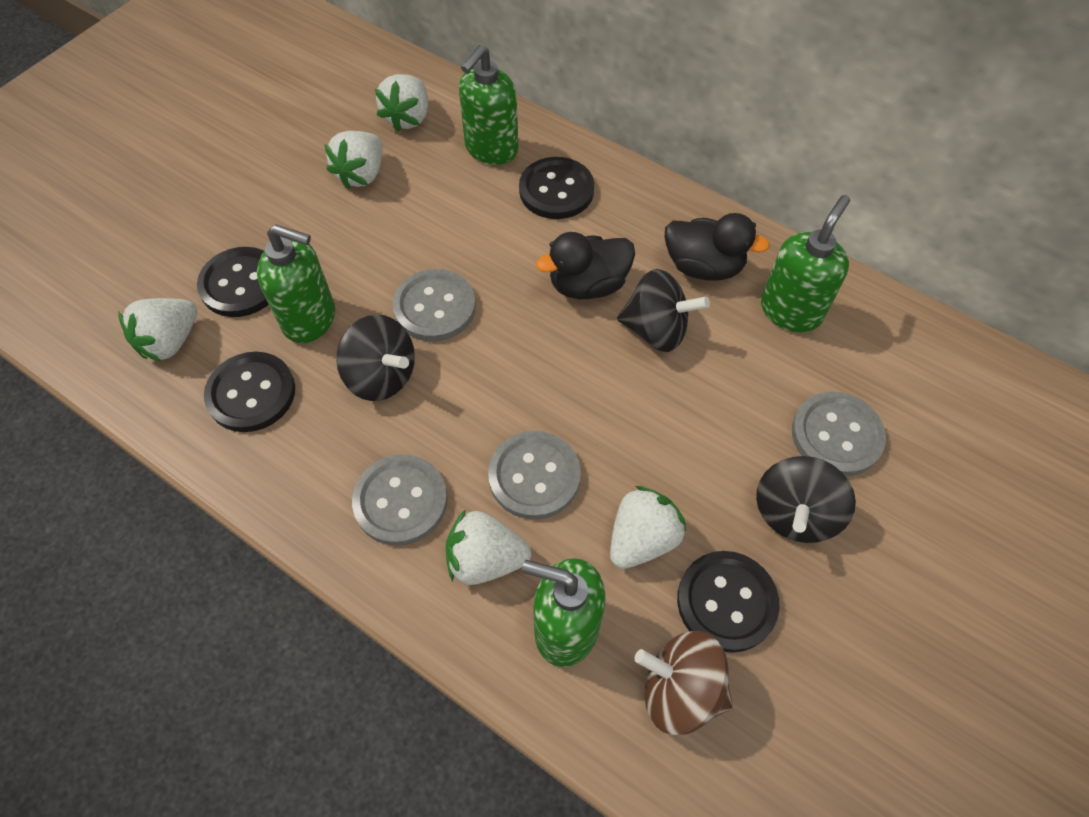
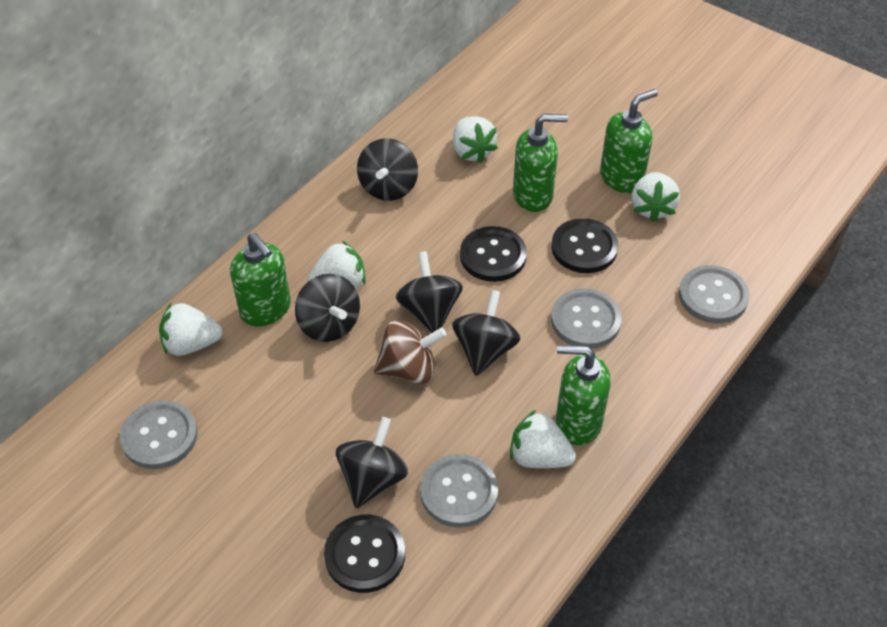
black button: [197,247,269,317] [204,352,295,432] [519,157,594,219] [677,551,780,653] = 4 -> [324,515,405,593] [460,226,527,282] [551,218,618,273] = 3
black duck: [536,232,635,299] [665,213,770,281] = 2 -> none = 0
black spinning top: [336,315,415,401] [617,269,710,352] [756,456,856,543] = 3 -> [295,274,360,342] [336,417,408,508] [357,138,418,201] [396,251,463,333] [452,290,520,376] = 5

